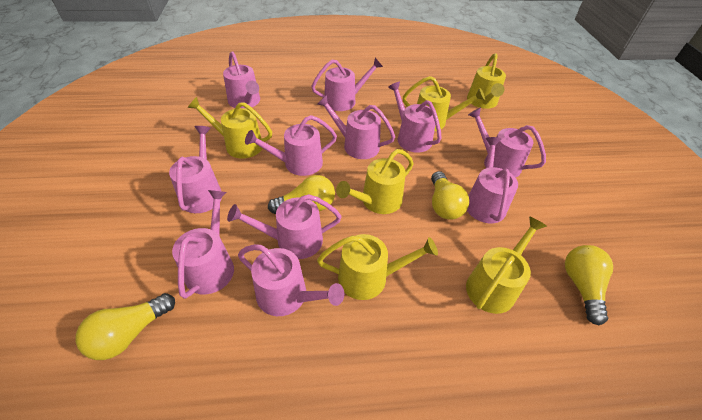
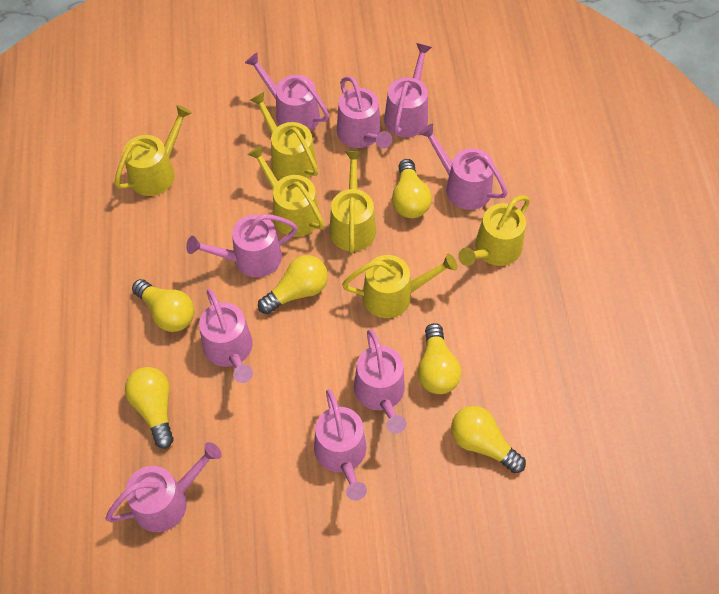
pink watering can: [169,126,222,213] [172,190,234,299] [223,51,260,109] [227,194,342,259] [238,244,344,316] [245,115,337,176] [311,58,383,111] [317,95,395,159] [388,82,442,153] [467,137,518,223] [468,107,546,178] = 11 -> [105,442,222,532] [186,214,298,277] [199,289,253,383] [245,53,329,131] [314,389,367,501] [337,76,392,149] [354,329,407,434] [384,43,432,137] [419,124,508,210] = 9
yellow light bulb: [75,293,175,360] [268,175,335,214] [431,171,469,220] [565,245,613,325] = 4 -> [125,367,174,448] [132,279,194,332] [258,255,328,314] [392,159,432,218] [417,323,461,394] [451,406,526,473] = 6

